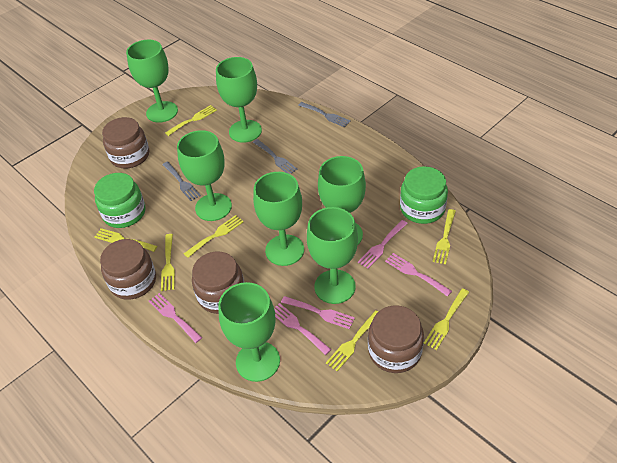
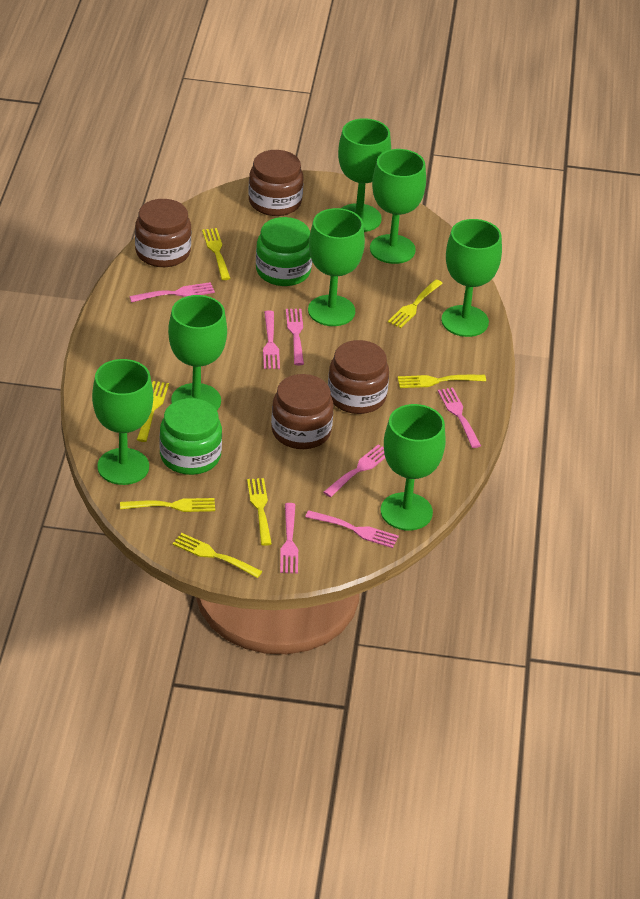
grey fork: [162,162,201,201] [253,139,298,174] [298,102,351,127] = 3 -> none = 0
pink fork: [149,293,202,343] [274,303,331,355] [281,296,355,329] [358,220,408,269] [385,253,452,297] = 5 -> [129,282,215,302] [263,311,280,369] [280,503,298,574] [286,309,304,365] [305,510,399,548] [323,444,385,497] [438,387,481,448] = 7

